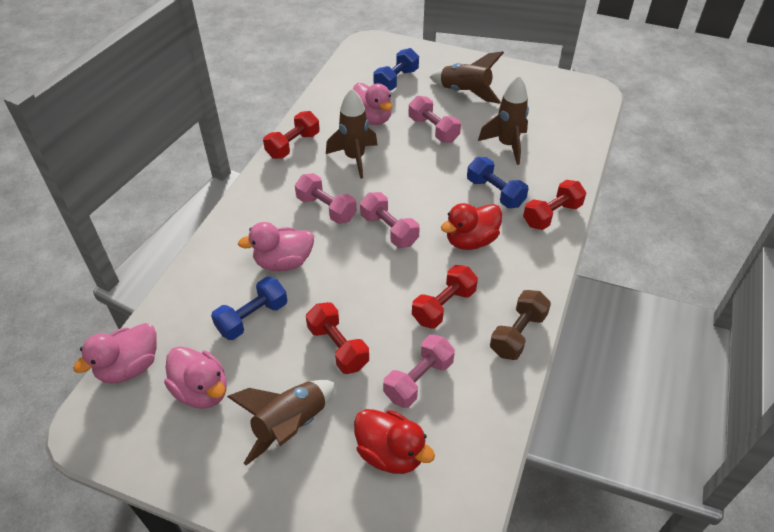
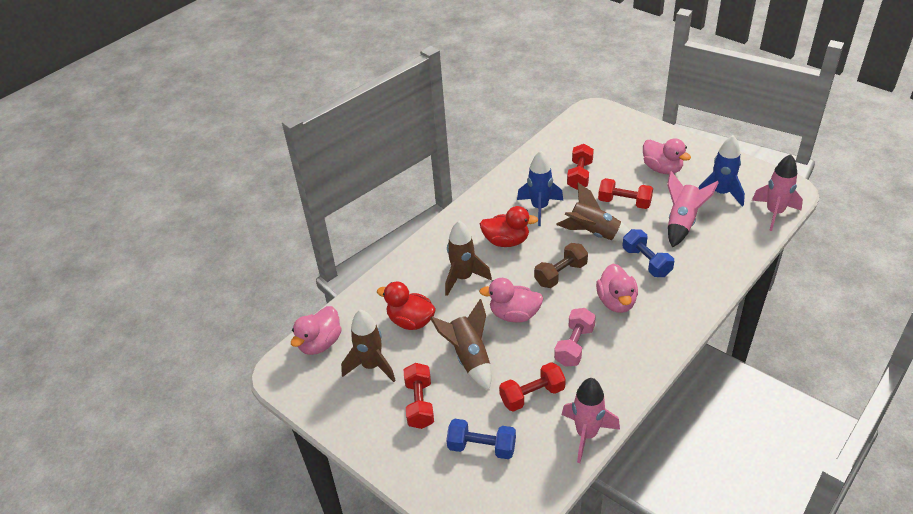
blue dumbbell: [211,277,287,340] [373,48,419,91] [467,157,529,208] = 3 -> [446,419,516,459] [623,229,674,277] = 2
blue rocket: none = 0 -> [517,150,563,226] [699,135,745,207] = 2
pink dumbbell: [295,173,357,224] [360,192,420,248] [383,334,455,408] [409,96,461,143] = 4 -> [554,308,596,367] = 1
pink rocket: none = 0 -> [562,378,620,463] [667,171,719,248] [752,154,803,231] = 3

